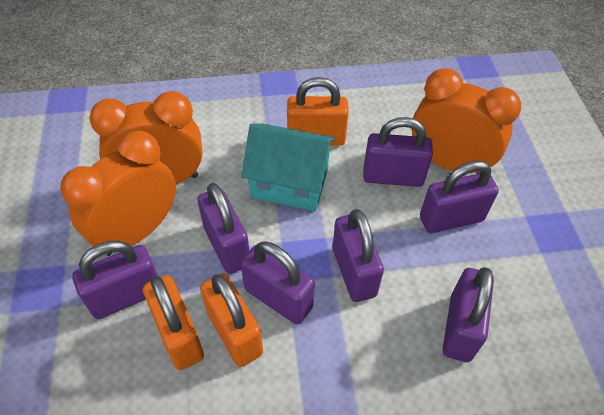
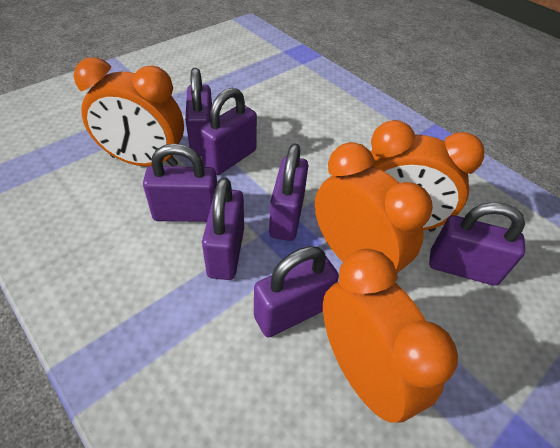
orange clock: [60,131,176,256] [89,91,203,184] [412,68,522,174] = 3 -> [74,57,184,166] [315,142,433,273] [323,249,458,423] [371,120,484,232] = 4
orange padlock: [143,275,204,370] [200,273,263,367] [287,77,349,146] = 3 -> none = 0
turquoise house: [241,124,336,211] = 1 -> none = 0

